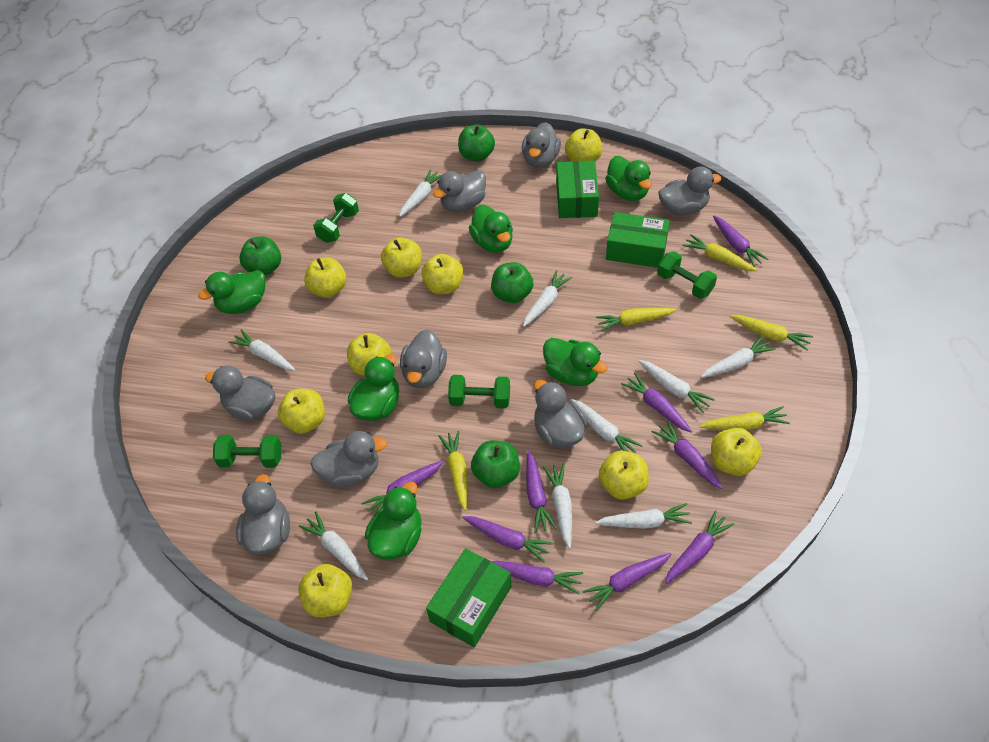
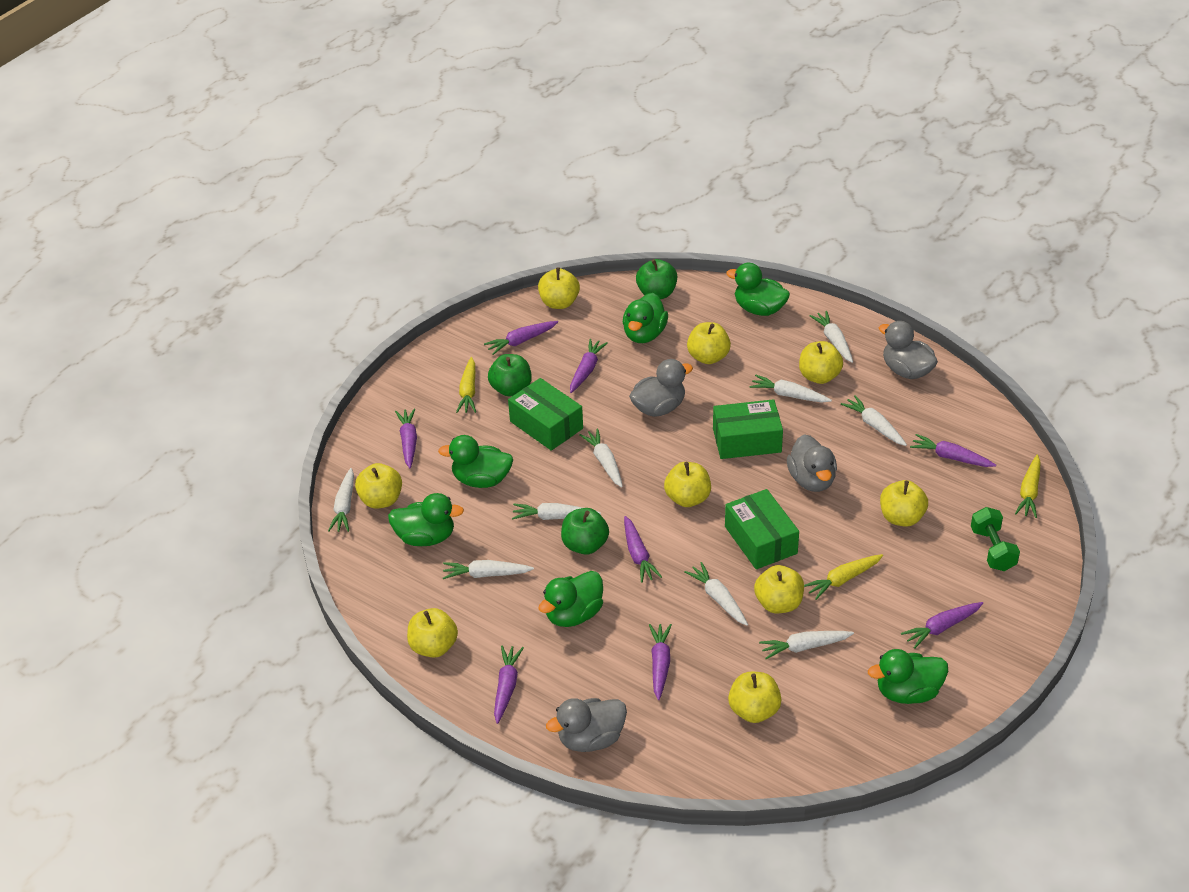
green apple: [239,236,281,276] [458,124,495,162] [471,440,520,488] [491,262,533,303] = 4 -> [488,354,532,396] [561,508,609,555] [636,259,677,299] = 3
green dumbbell: [213,435,282,468] [313,193,359,243] [448,375,510,408] [657,251,717,299] = 4 -> [971,507,1020,571] = 1
grey duck: [205,365,275,421] [236,474,290,555] [310,431,387,488] [400,329,447,388] [433,170,486,212] [522,122,561,168] [534,380,587,448] [658,166,722,216] = 8 -> [546,698,627,752] [629,359,693,417] [787,434,837,492] [879,321,938,379] = 4
purple carrot: [361,461,444,515] [463,516,553,563] [491,561,584,594] [526,450,557,533] [583,553,672,611] [621,373,692,433] [652,420,723,489] [665,510,734,583] [713,216,768,267] = 9 -> [395,408,417,469] [484,321,558,355] [494,646,524,724] [570,339,608,393] [624,516,662,583] [649,624,672,700] [901,602,983,649] [910,434,996,467] = 8
yellow carrot: [438,431,467,511] [596,308,677,332] [682,234,757,271] [700,406,790,430] [729,315,813,351] = 5 -> [456,357,476,413] [804,554,883,600] [1015,455,1041,518] = 3

